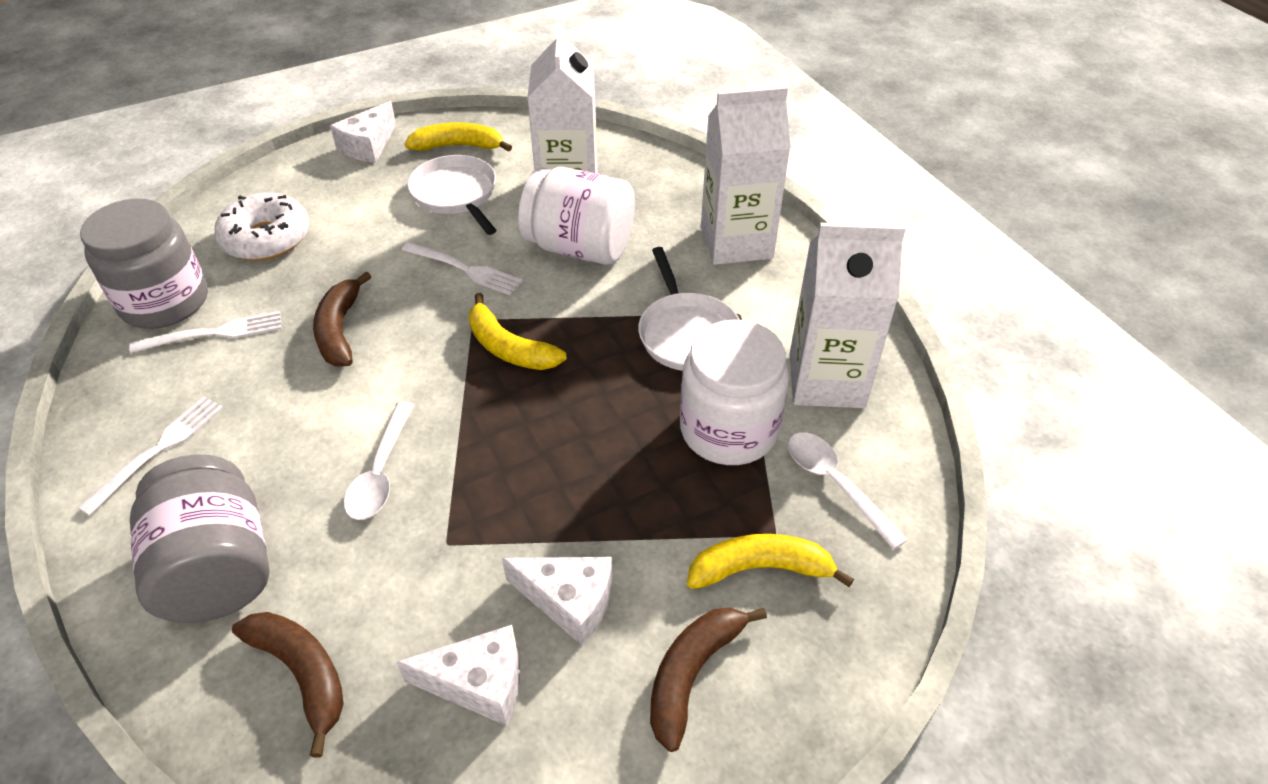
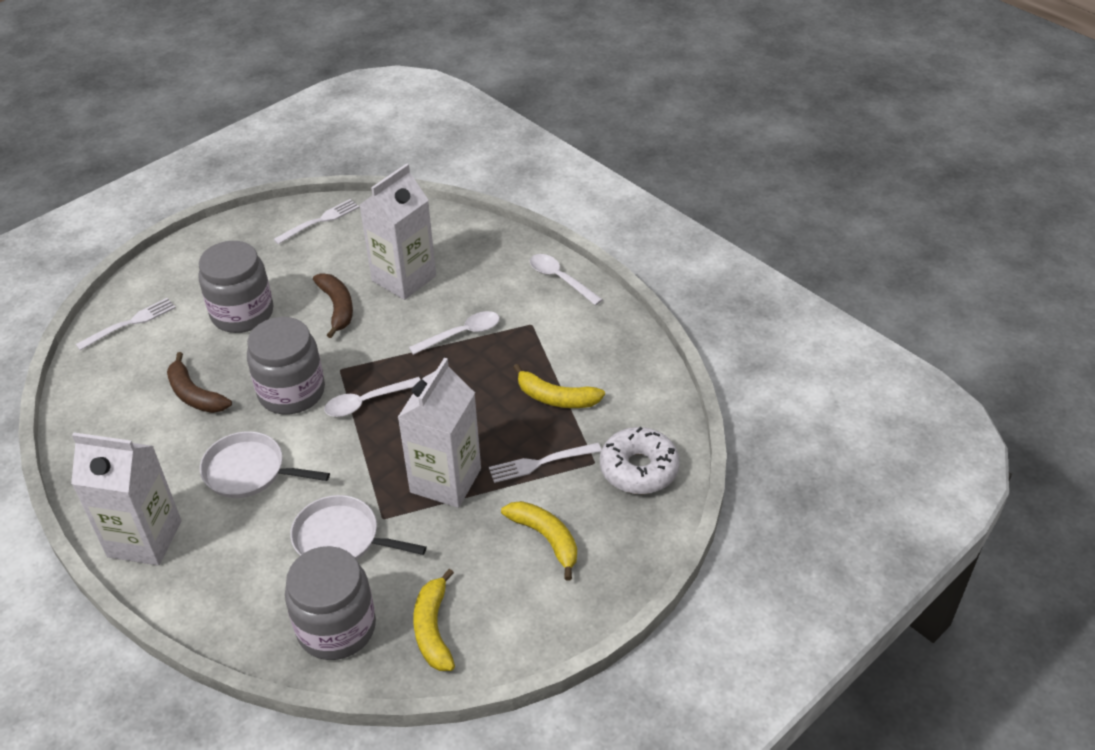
brown banana: [232,612,344,758] [313,272,371,366] [650,607,767,752] = 3 -> [167,352,232,413] [313,273,353,338] = 2
grey jar: [80,198,208,329] [130,454,270,623] = 2 -> [198,241,274,333] [247,317,325,415] [285,546,376,660] = 3
white cheese: [330,101,396,163] [396,625,520,726] [502,557,612,646] = 3 -> none = 0
white jar: [518,167,635,265] [680,320,789,465] = 2 -> none = 0
white spoon: [344,401,414,520] [788,432,908,550] = 2 -> [324,377,421,417] [409,311,500,355] [530,254,603,305] = 3

